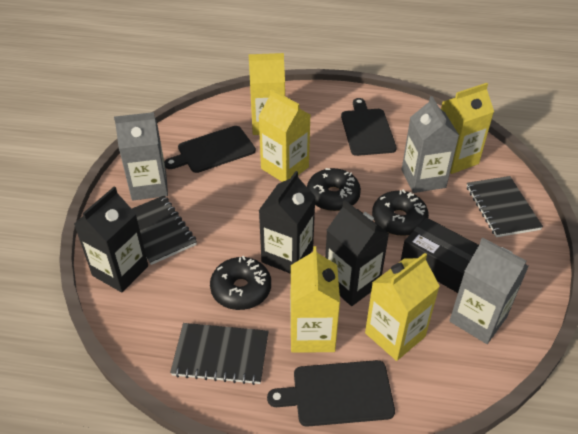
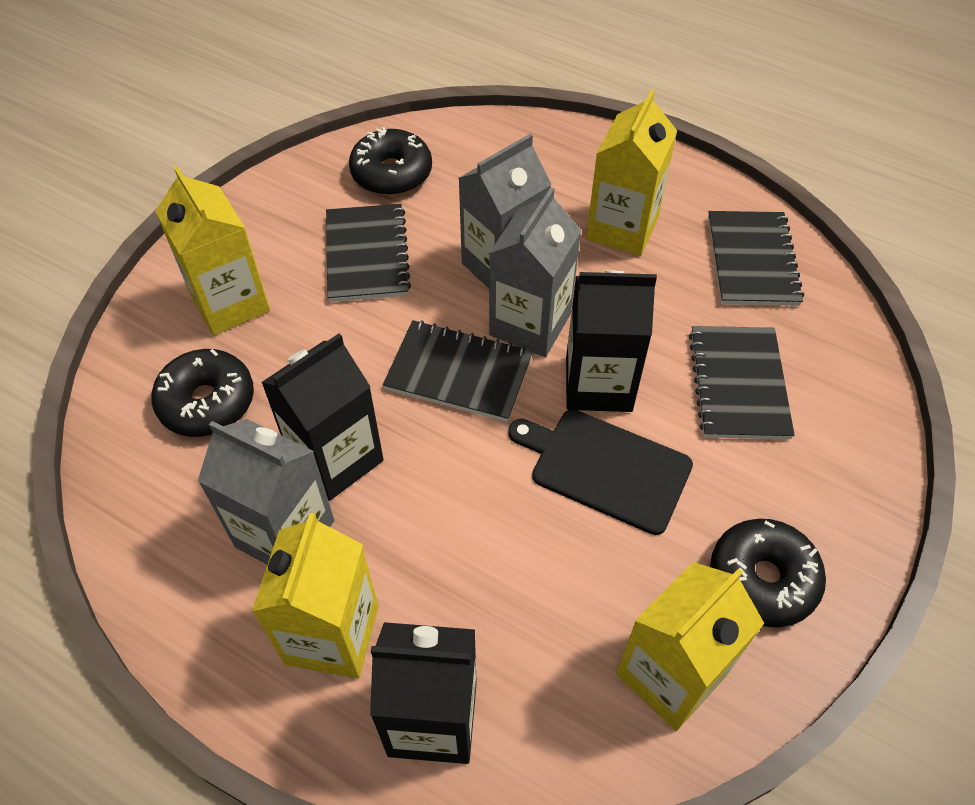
black box: [401,217,479,293] = 1 -> none = 0
black cutting board: [164,126,256,173] [267,360,395,427] [341,98,397,156] = 3 -> [508,409,693,535] = 1
black notebook: [132,196,197,265] [170,323,269,385] [467,176,543,237] = 3 -> [326,204,411,302] [383,320,533,422] [689,326,794,439] [708,211,804,306] = 4
yellow carton: [249,53,285,135] [258,89,310,182] [290,246,340,353] [365,253,440,361] [441,83,494,174] = 5 -> [155,166,270,336] [252,513,378,679] [586,90,677,256] [616,562,765,731] = 4

